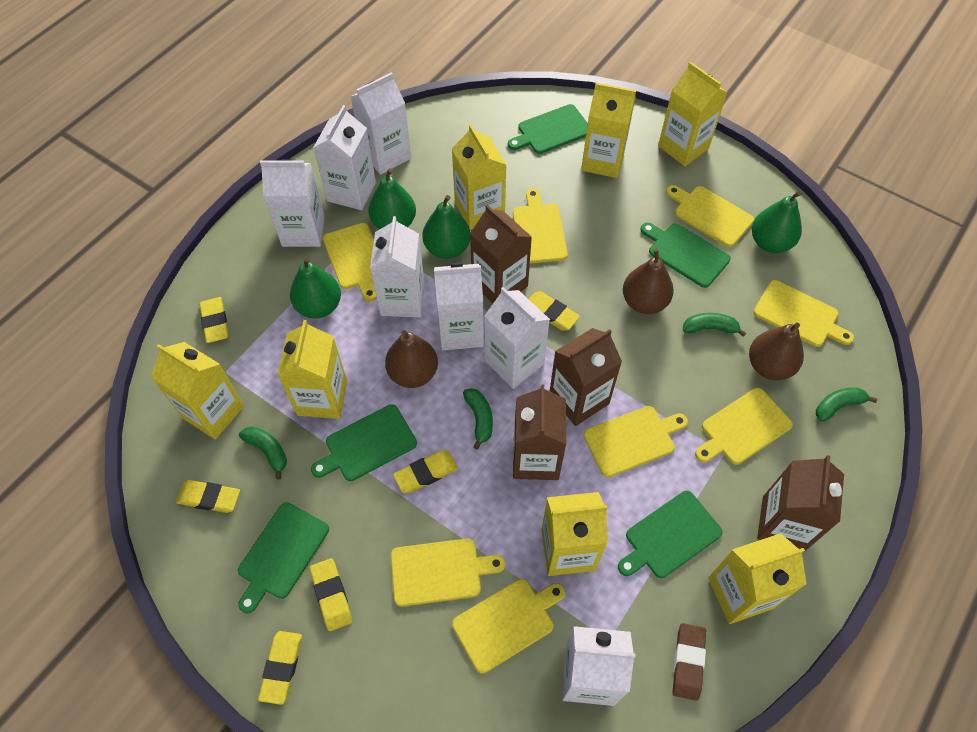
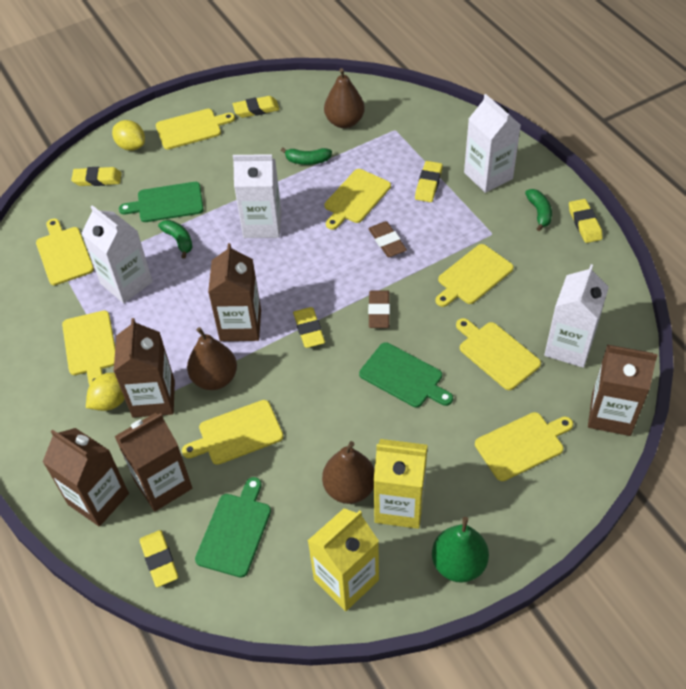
brown carton: [470,205,532,303] [513,384,566,480] [550,328,622,426] [757,455,844,552] = 4 -> [43,428,129,527] [114,318,175,418] [114,413,192,511] [208,243,261,341] [588,345,658,436] = 5
brown eraser: [673,623,706,701] = 1 -> [368,221,407,257] [368,290,390,328] = 2
green banana: [239,427,287,480] [463,388,493,449] [683,313,746,337] [816,387,877,422] = 4 -> [158,220,193,259] [281,148,332,165] [525,189,552,231] = 3
green cutting board: [238,502,329,614] [311,404,417,481] [508,104,588,154] [618,491,723,578] [641,223,731,288] = 5 -> [119,182,204,222] [195,477,271,578] [359,342,453,407] = 3
green pear: [290,257,341,318] [368,168,416,229] [422,195,470,259] [752,191,802,253] = 4 -> [432,517,489,583] = 1
white carton: [260,159,325,247] [313,105,376,210] [350,72,411,175] [370,216,425,317] [434,263,484,350] [484,287,550,389] [562,626,635,706] = 7 -> [81,205,153,303] [233,154,282,238] [464,94,521,193] [544,264,609,368] = 4
yellow carton: [151,342,244,439] [277,320,347,419] [452,124,506,230] [541,492,608,576] [581,83,636,178] [658,62,728,166] [708,533,807,624] = 7 -> [308,508,379,611] [373,439,428,529] = 2
yellow lemon: none = 0 -> [86,373,125,411] [112,120,145,151] = 2

